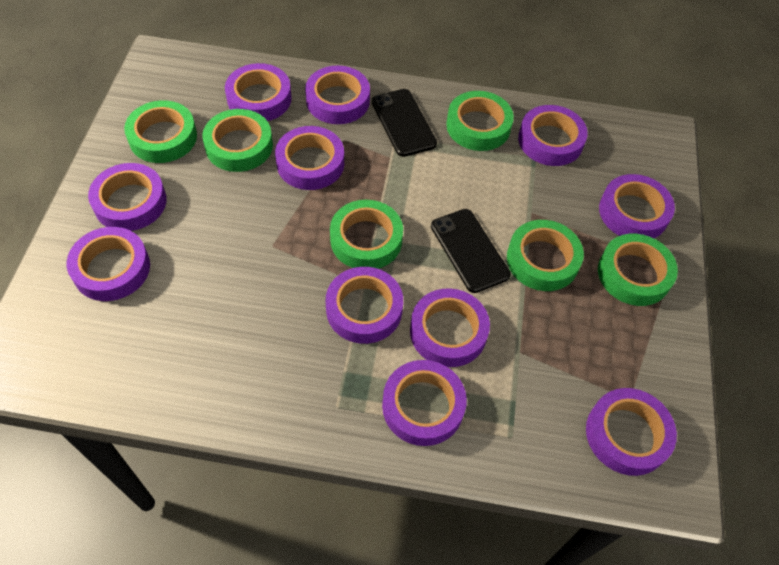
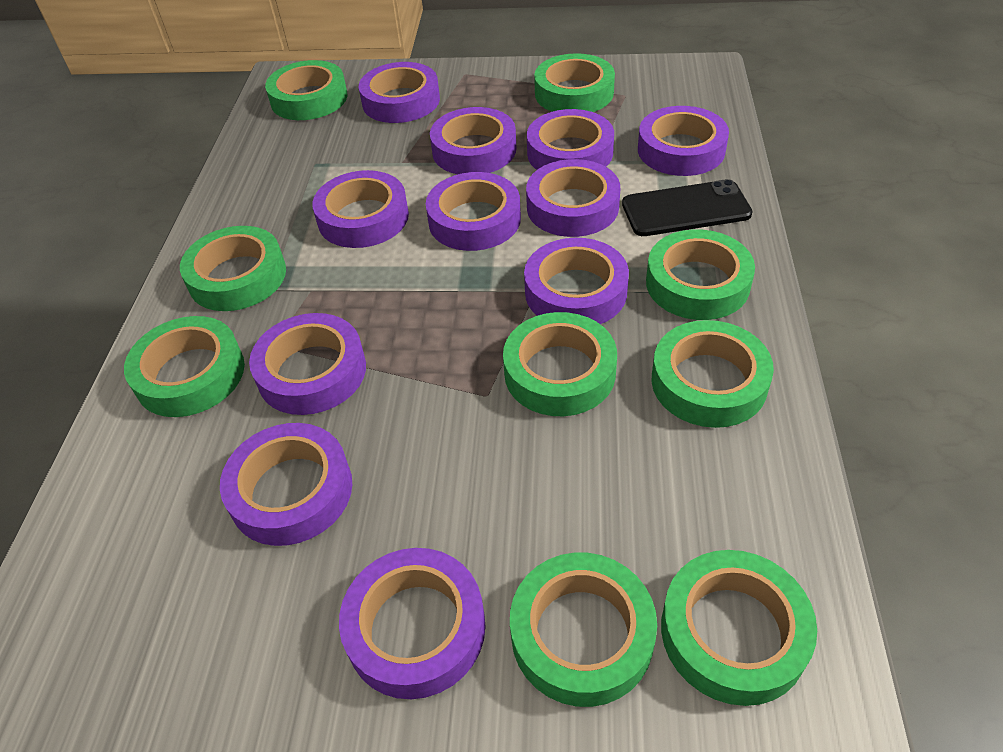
black phone: [372,89,437,157] [431,209,511,293] = 2 -> [622,179,753,236] = 1
green tape: [124,100,197,163] [202,109,273,172] [330,200,403,269] [446,91,514,151] [507,220,584,291] [598,234,678,306] = 6 -> [124,316,245,417] [180,226,286,311] [265,60,347,120] [503,312,617,416] [510,553,657,707] [534,53,615,112] [646,229,755,320] [651,320,774,428] [661,550,817,706] = 9

